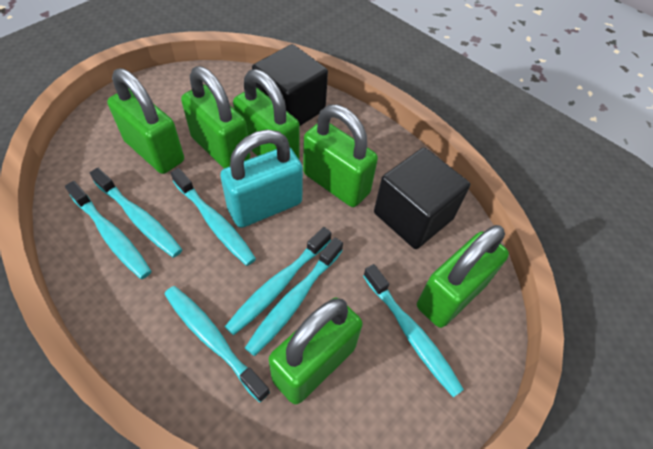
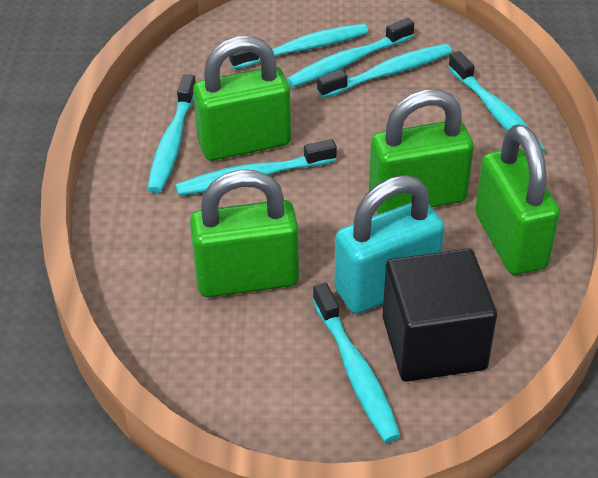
black cube: [252,44,328,126] [374,147,470,249] = 2 -> [383,248,497,382] = 1
green padlock: [107,68,184,174] [181,66,250,169] [233,69,300,159] [269,298,363,404] [303,104,378,207] [417,225,509,328] = 6 -> [190,170,299,297] [193,36,291,161] [369,89,474,214] [475,124,560,275] = 4

